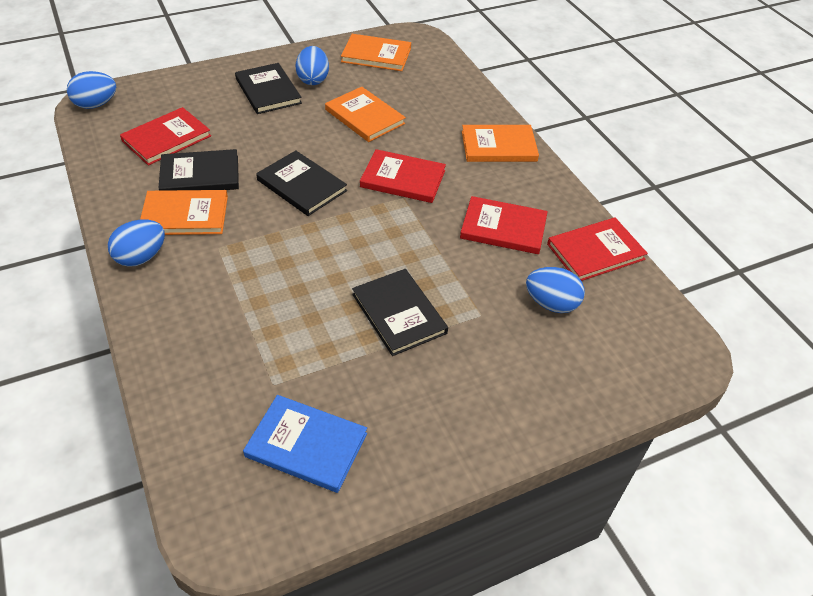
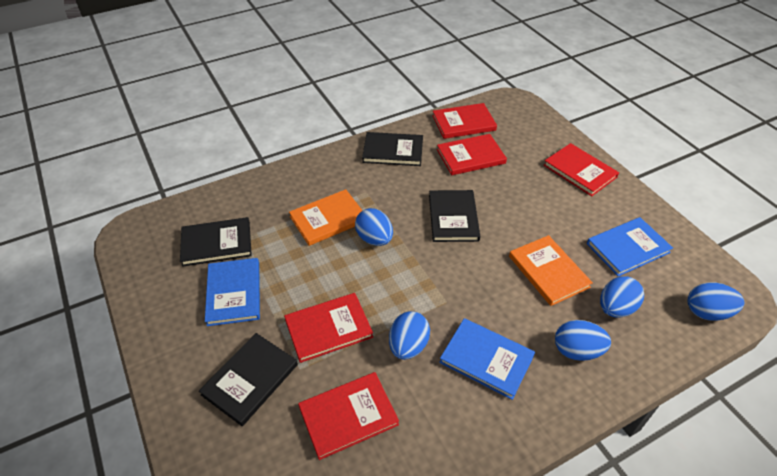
blue book: [243,395,367,493] = 1 -> [205,258,260,326] [439,318,535,400] [587,217,673,277] = 3
blue egg: [67,71,116,109] [108,219,165,267] [295,46,329,85] [526,267,585,313] = 4 -> [355,208,393,246] [389,312,430,360] [555,320,611,361] [600,276,644,317] [688,282,744,321] = 5
orange book: [140,190,228,235] [325,87,406,142] [341,34,411,71] [462,125,539,162] = 4 -> [289,189,363,246] [509,235,593,306] = 2
red book: [120,107,211,166] [360,149,446,203] [460,196,548,254] [547,217,648,281] = 4 -> [284,293,373,363] [298,372,399,460] [432,103,497,139] [437,134,507,175] [544,143,619,196] = 5

